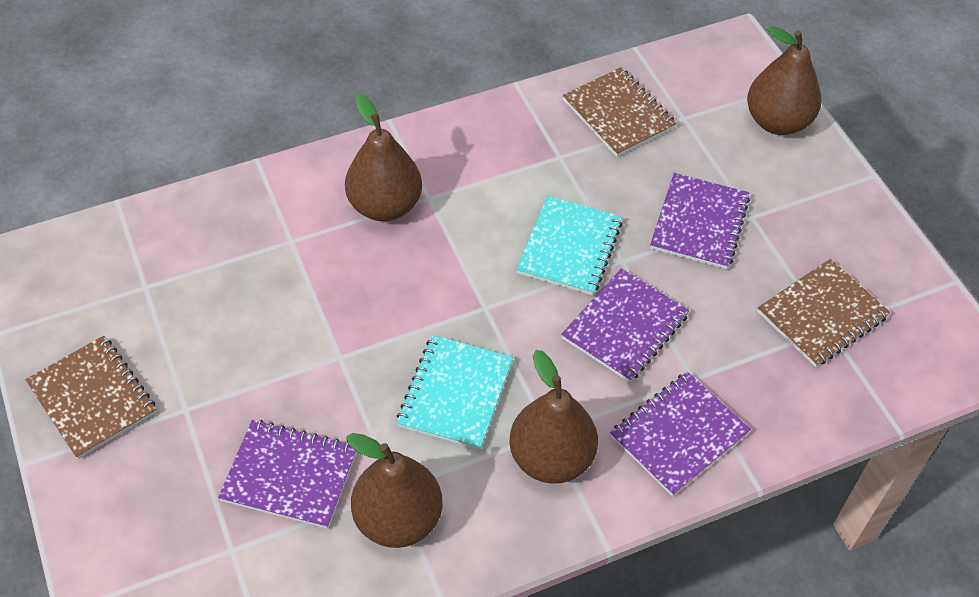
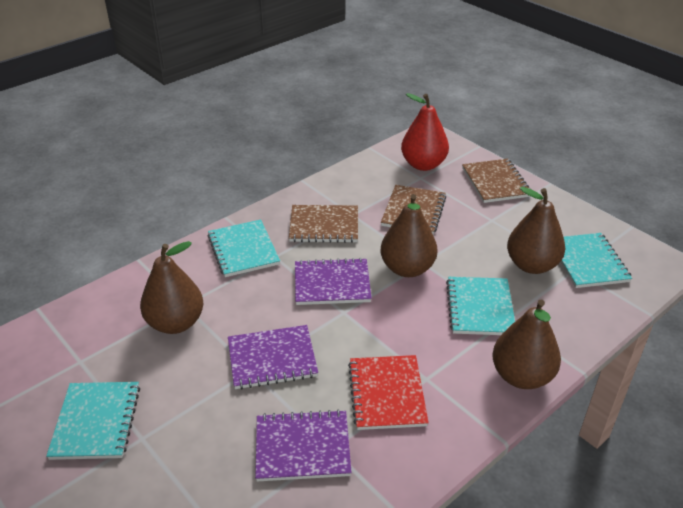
purple notebook: [218,420,357,529] [561,268,689,382] [610,372,751,496] [650,173,750,269] = 4 -> [228,325,318,389] [255,409,352,482] [295,258,372,305] = 3
red notebook: none = 0 -> [348,355,429,430] = 1
red pear: none = 0 -> [401,93,449,171] = 1
turquoise notebook: [397,335,513,450] [516,196,622,295] = 2 -> [46,382,140,460] [208,220,280,277] [446,277,515,335] [560,233,632,288] = 4

